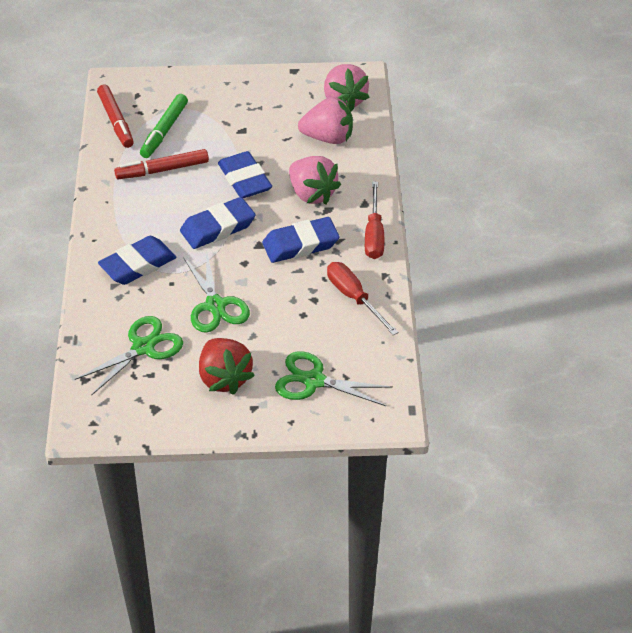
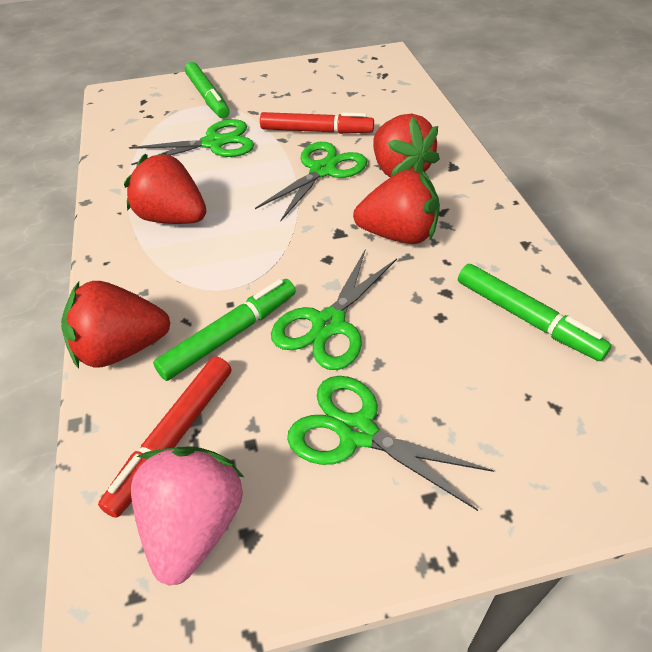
blue eraser: [98,236,177,285] [180,197,256,249] [218,151,272,198] [262,217,339,263] = 4 -> none = 0
green marker: [140,94,188,158] = 1 -> [153,279,296,381] [185,62,229,118] [458,264,612,361] = 3
green scissors: [75,316,183,396] [183,254,250,333] [275,351,393,406] = 3 -> [129,119,254,165] [255,142,367,221] [271,250,397,370] [287,376,494,511] = 4
pink strawberry: [289,156,341,205] [298,97,353,144] [324,64,370,111] = 3 -> [131,446,244,586] = 1
red screwdriver: [327,262,398,335] [365,182,384,259] = 2 -> none = 0
red strawberry: [199,338,255,395] = 1 -> [61,281,170,369] [124,152,206,224] [353,169,440,244] [373,114,440,177] = 4

